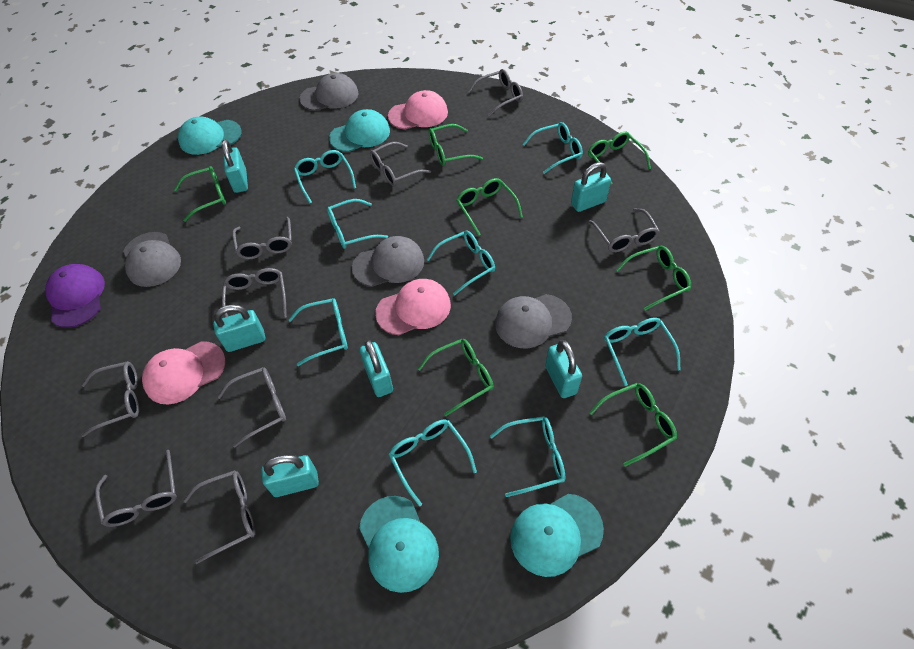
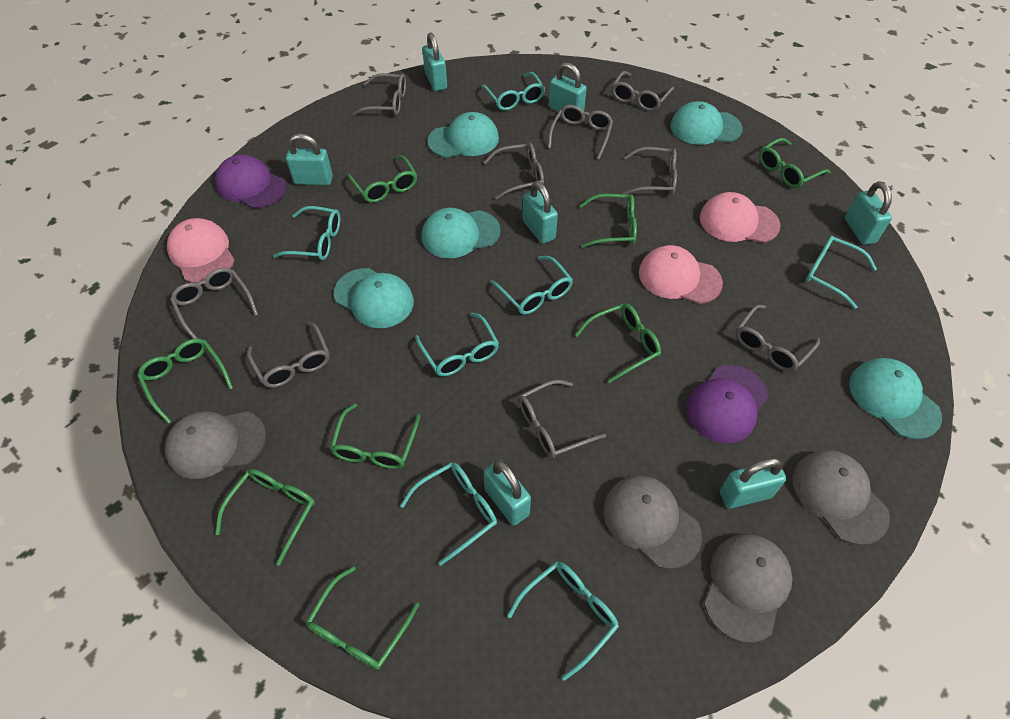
green glasses: [174,166,226,222] [418,339,494,416] [428,124,483,166] [456,178,523,236] [588,132,651,185] [589,383,677,467] [616,246,691,311] = 7 -> [137,339,233,424] [215,469,315,565] [306,566,419,670] [330,404,420,469] [348,155,417,203] [575,303,661,383] [579,194,637,248] [759,138,831,188] = 8
purple cap: [45,264,105,328] = 1 -> [215,155,287,209] [686,365,768,443] = 2
turquoise cap: [178,117,241,155] [329,109,390,152] [359,496,439,593] [510,494,604,577] = 4 -> [334,268,414,328] [422,208,501,258] [427,112,499,158] [671,101,743,145] [849,358,942,440] = 5
turquoise glasses: [288,298,348,366] [294,150,356,204] [327,199,388,249] [389,419,477,506] [427,231,495,295] [490,416,565,497] [523,122,583,174] [604,318,681,386] = 8 -> [273,206,340,260] [400,462,497,566] [415,313,499,376] [481,72,545,111] [490,256,573,315] [507,561,619,681] [806,236,877,309] = 7
turquoise padlock: [213,305,265,352] [222,139,248,193] [261,455,319,497] [360,340,393,397] [545,340,582,398] [571,162,611,212] = 6 -> [286,134,333,185] [422,33,447,91] [484,460,531,525] [522,181,558,244] [549,62,587,112] [720,458,786,509] [845,181,892,245] = 7

